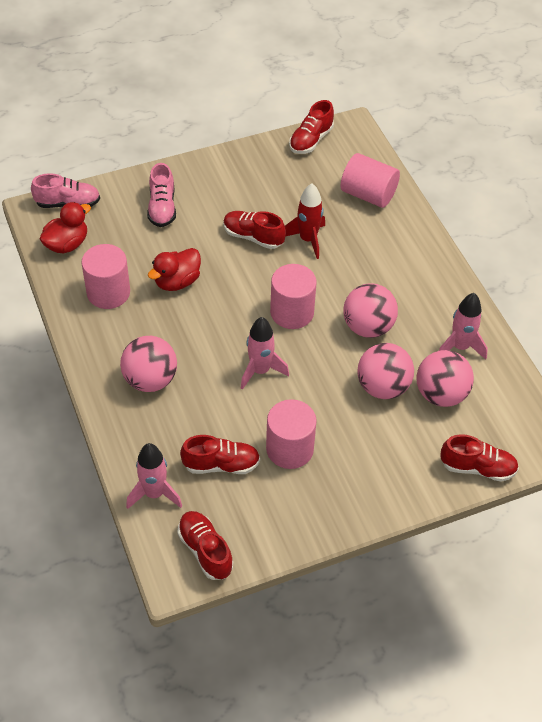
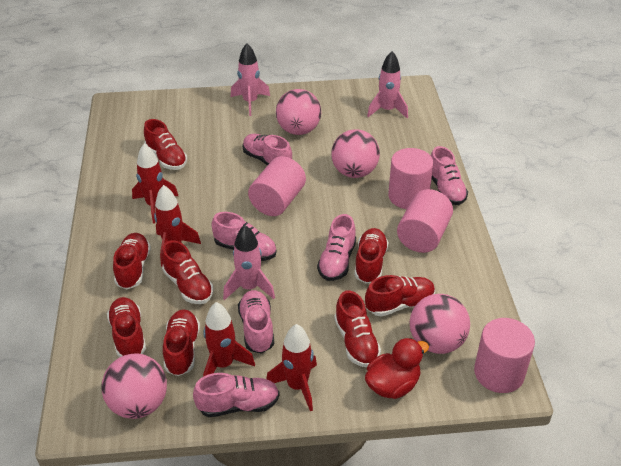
pink shoe: [31,173,100,208] [147,163,176,227] = 2 -> [193,373,279,417] [212,212,276,261] [238,290,274,354] [243,134,292,166] [317,214,356,281] [431,146,468,205] = 6
red duck: [40,202,91,253] [148,248,201,291] = 2 -> [365,338,429,399] = 1
red rocket: [285,183,325,259] = 1 -> [132,143,178,223] [154,185,201,267] [203,302,255,377] [266,324,317,411] = 4
red shoe: [177,511,233,580] [180,435,260,474] [223,211,286,249] [289,100,334,154] [440,434,519,482] = 5 -> [107,297,146,357] [113,233,151,289] [144,119,187,170] [162,240,213,304] [163,310,200,376] [334,290,381,367] [354,228,389,284] [365,275,435,317] = 8

